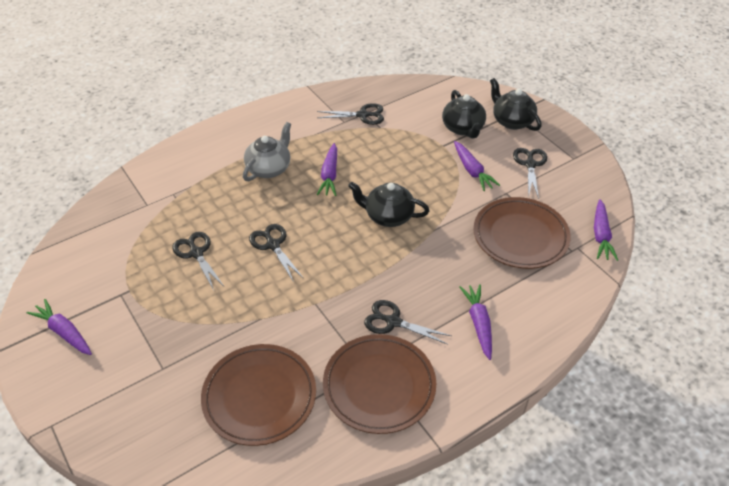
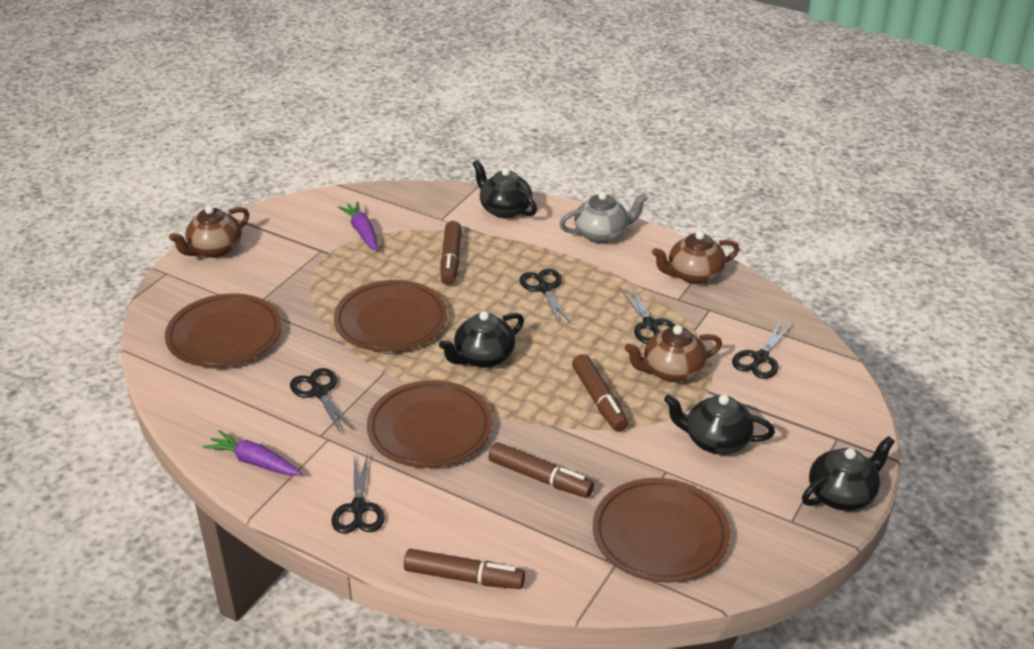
black teapot: [348,182,430,227] [442,90,486,139] [490,78,542,131] = 3 -> [439,311,524,368] [472,160,537,218] [664,394,775,455] [802,436,895,511] = 4
brown marker: none = 0 -> [404,549,525,589] [440,221,462,285] [488,442,594,498] [572,354,628,432] = 4
brown plate: [201,344,316,446] [323,334,436,434] [473,197,571,269] = 3 -> [165,293,282,367] [334,280,447,352] [367,380,492,468] [593,478,730,582] = 4
brown teapot: none = 0 -> [169,206,249,258] [625,325,722,382] [652,231,739,284] = 3
purple carrot: [26,299,92,355] [317,143,337,196] [454,141,500,191] [460,284,492,360] [594,199,618,261] = 5 -> [203,430,302,476] [338,201,378,251] = 2

